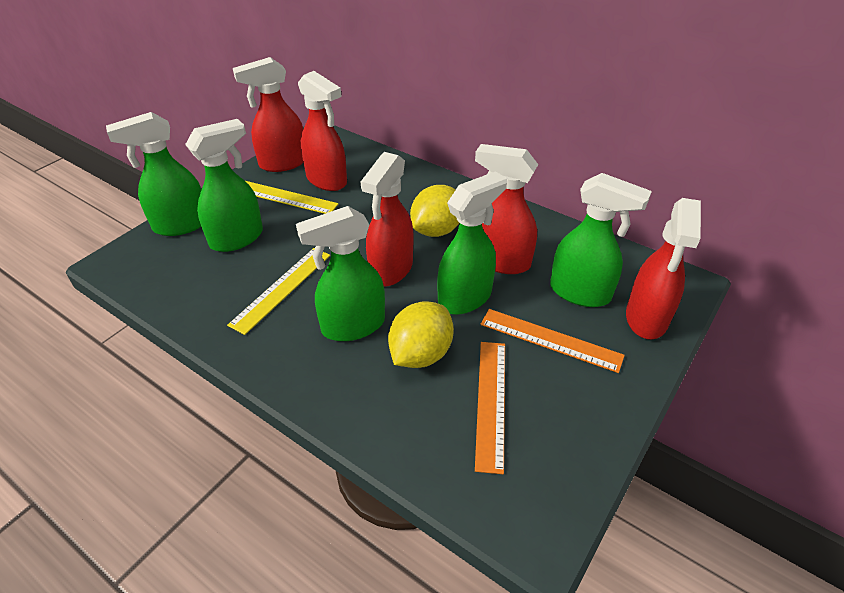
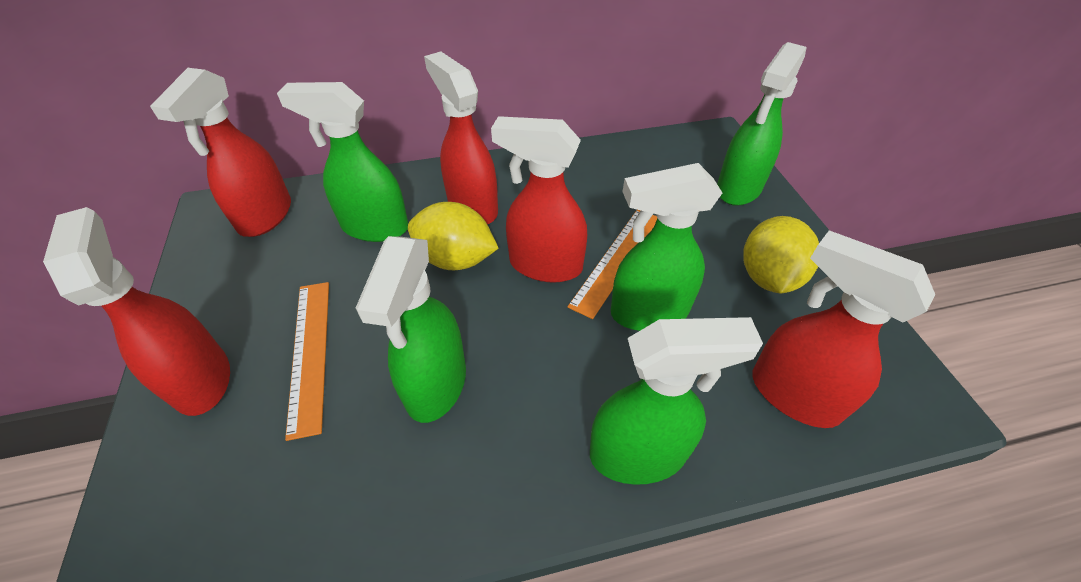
yellow ruler: [227,248,330,335] [244,180,338,214] = 2 -> none = 0

